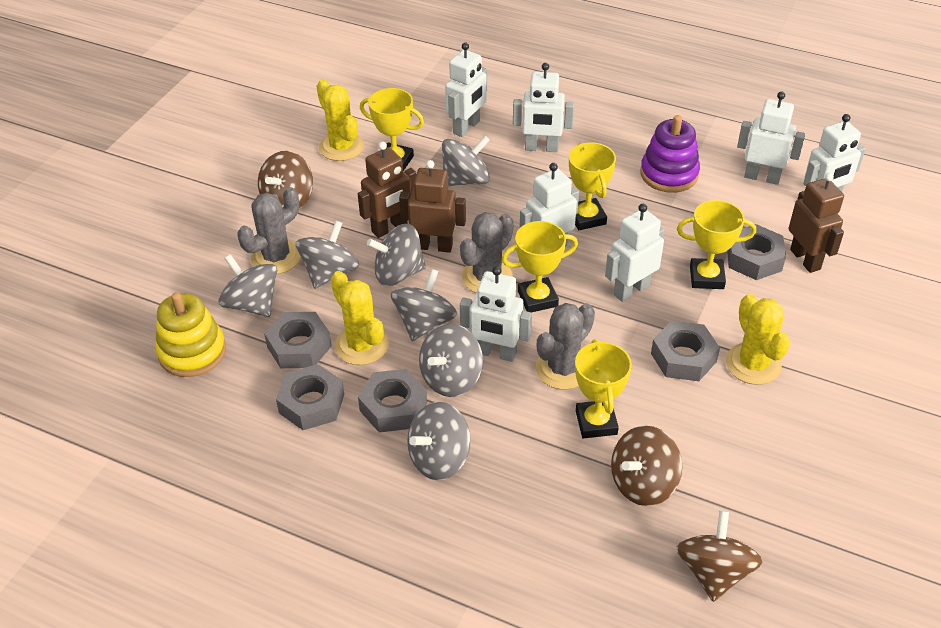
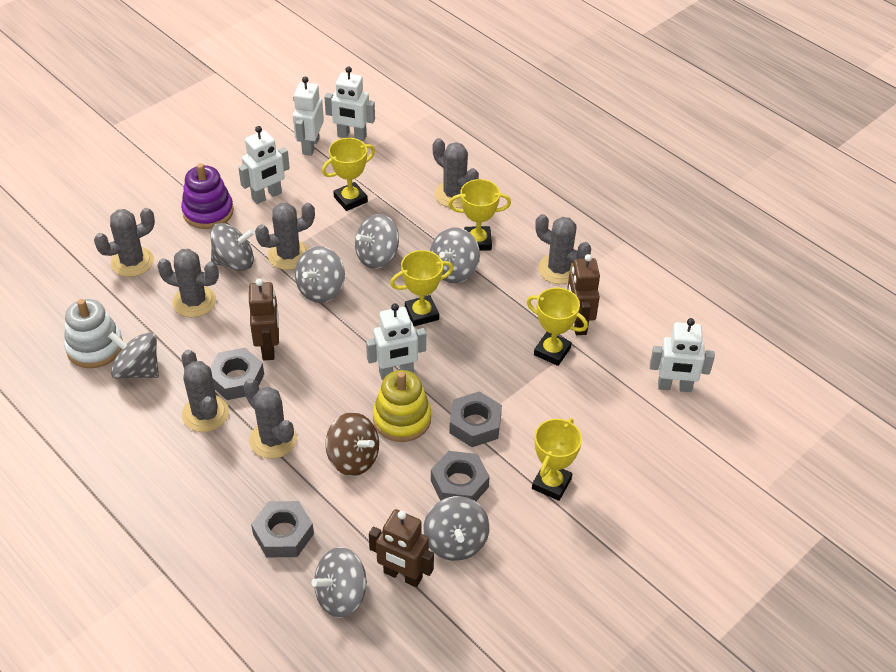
brown spinning top: [258,151,313,209] [611,426,682,506] [676,510,762,602] = 3 -> [325,412,379,476] = 1
grey cactus: [237,187,301,274] [460,212,514,293] [536,303,595,390] = 3 -> [94,208,155,277] [157,249,219,318] [182,350,229,432] [243,378,297,459] [255,203,315,270] [433,138,479,208] [535,214,591,284] = 7
grey nut: [264,312,332,368] [276,364,344,430] [358,369,427,432] [651,321,720,381] [727,224,786,280] = 5 -> [210,348,264,400] [251,501,314,557] [431,451,490,501] [449,392,502,447] = 4
white robot: [445,43,487,137] [460,266,532,362] [513,63,574,152] [520,163,579,247] [605,204,664,302] [737,92,805,185] [803,114,866,192] = 7 -> [238,126,290,204] [293,77,324,156] [324,66,375,141] [366,303,426,380] [650,318,715,392] = 5
white stacking toy: none = 0 -> [64,299,123,368] = 1
yellow cactus: [317,79,364,161] [331,271,389,365] [726,294,790,385] = 3 -> none = 0

